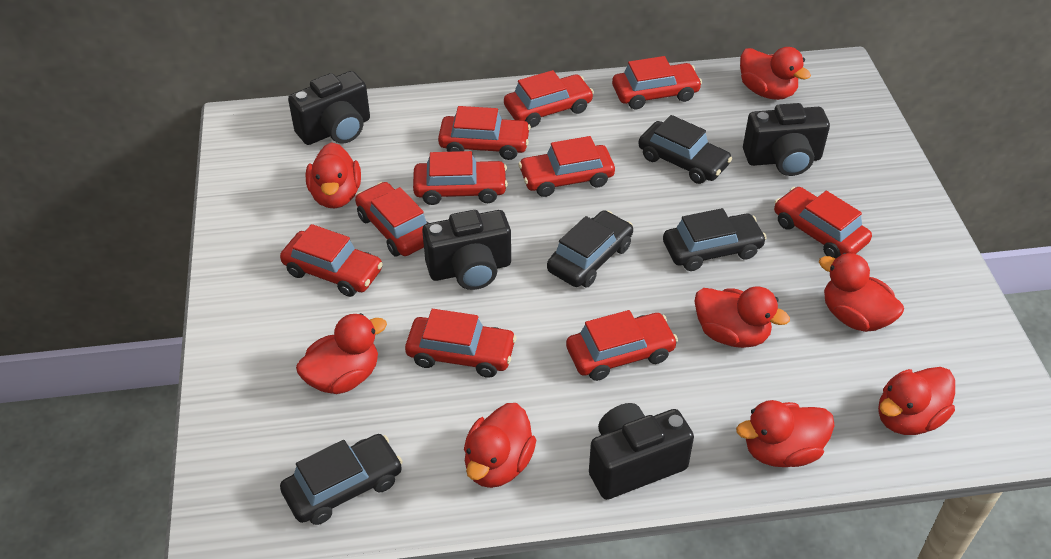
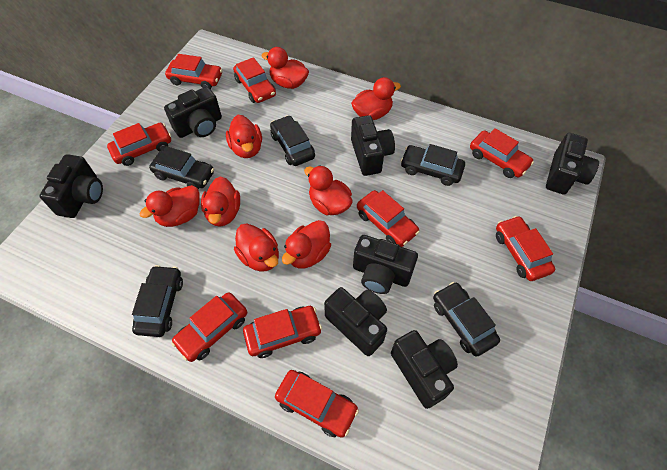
black camera: [288,71,370,145] [422,210,511,290] [589,403,694,500] [743,103,830,176] = 4 -> [40,154,103,218] [164,87,222,138] [324,287,387,356] [351,115,395,176] [353,235,418,294] [391,330,458,409] [546,133,599,194] = 7
black car: [280,434,403,525] [547,210,633,288] [638,115,732,184] [663,208,767,271] = 4 -> [132,265,183,337] [149,146,214,189] [270,115,315,166] [401,144,465,186] [433,282,500,357] = 5
red car: [280,224,383,297] [355,182,428,257] [405,309,517,378] [413,151,508,205] [438,106,531,160] [504,70,594,128] [518,136,615,197] [566,310,678,381] [612,56,702,109] [774,187,872,258] = 10 -> [107,123,171,166] [165,54,223,89] [171,292,247,362] [233,57,276,103] [243,306,322,358] [275,370,359,438] [357,190,420,247] [470,128,534,178] [496,216,555,281] = 9

